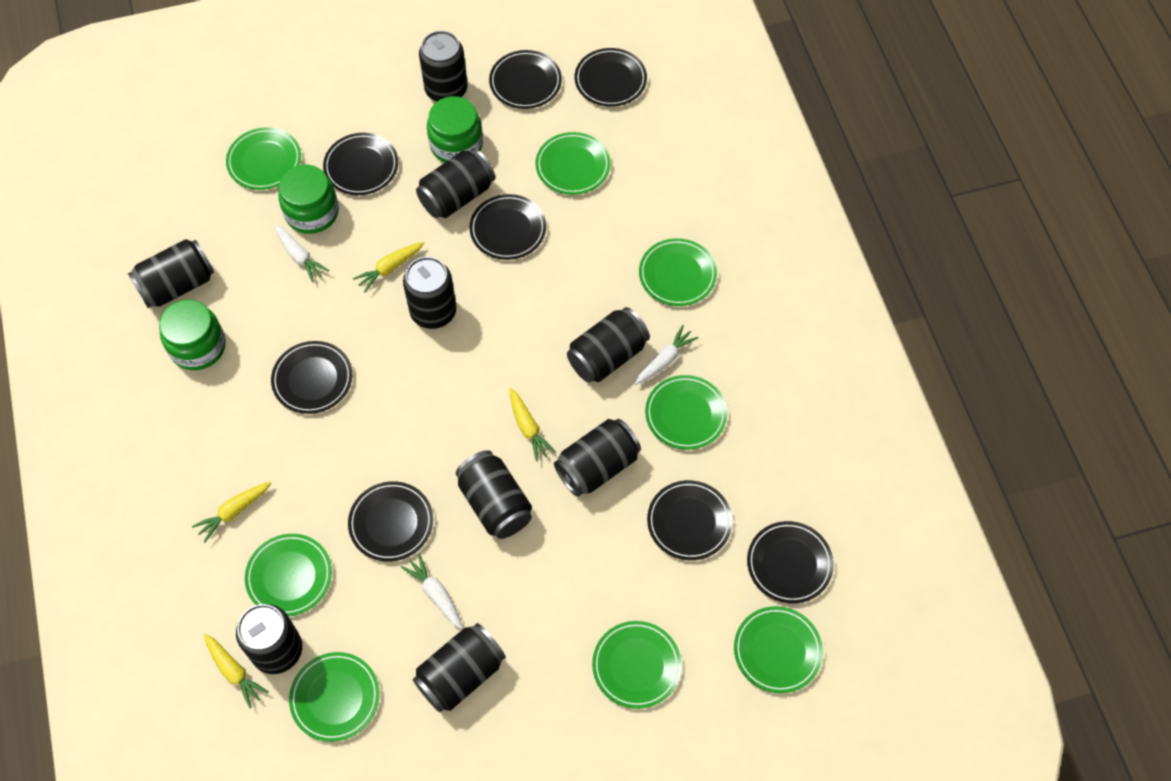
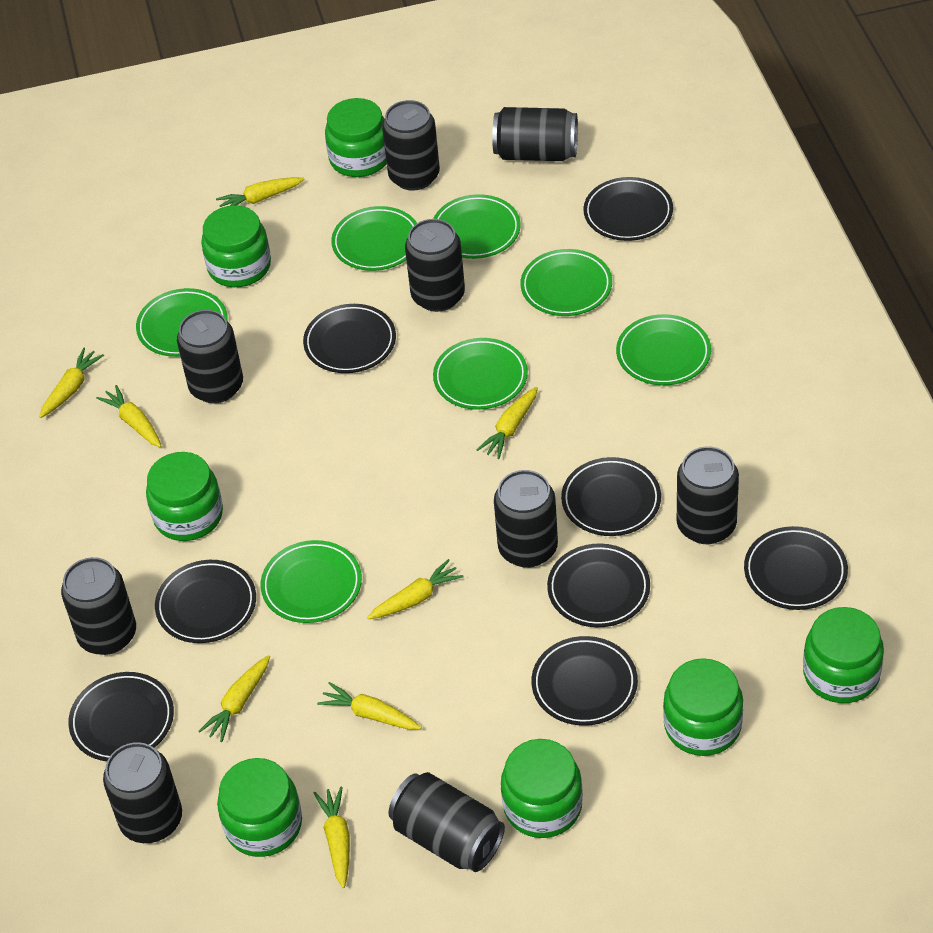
green jar: [159,300,226,370] [278,165,339,234] [427,96,483,163] = 3 -> [146,452,223,541] [201,205,271,287] [217,758,302,857] [325,98,387,177] [501,739,583,838] [663,658,743,756] [803,607,884,703] = 7
green plate: [226,127,301,190] [245,534,332,616] [289,652,380,742] [536,132,610,195] [592,621,681,709] [639,238,717,306] [645,375,727,450] [734,606,823,693] = 8 -> [136,288,227,357] [261,540,362,623] [331,206,417,271] [433,194,521,259] [433,338,528,410] [520,249,612,316] [616,314,711,385] = 7
white carrot: [274,224,329,283] [401,554,462,629] [634,325,699,385] = 3 -> none = 0
yellow carrot: [192,482,271,542] [204,634,269,708] [353,242,424,292] [509,388,556,462] = 4 -> [39,347,104,418] [96,385,161,447] [199,655,270,742] [216,177,305,207] [314,786,350,888] [317,682,422,730] [367,559,463,619] [477,387,538,459] = 8

